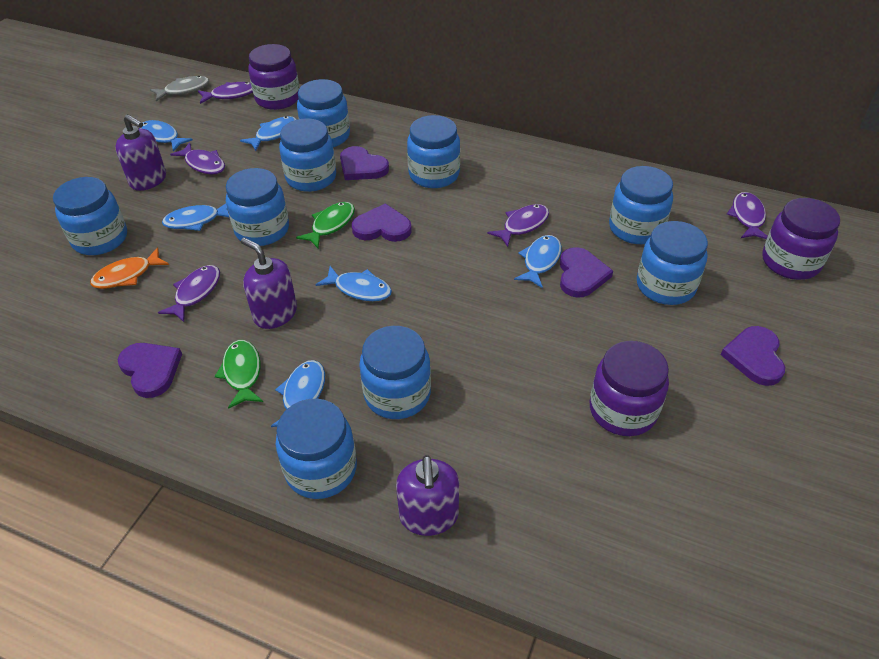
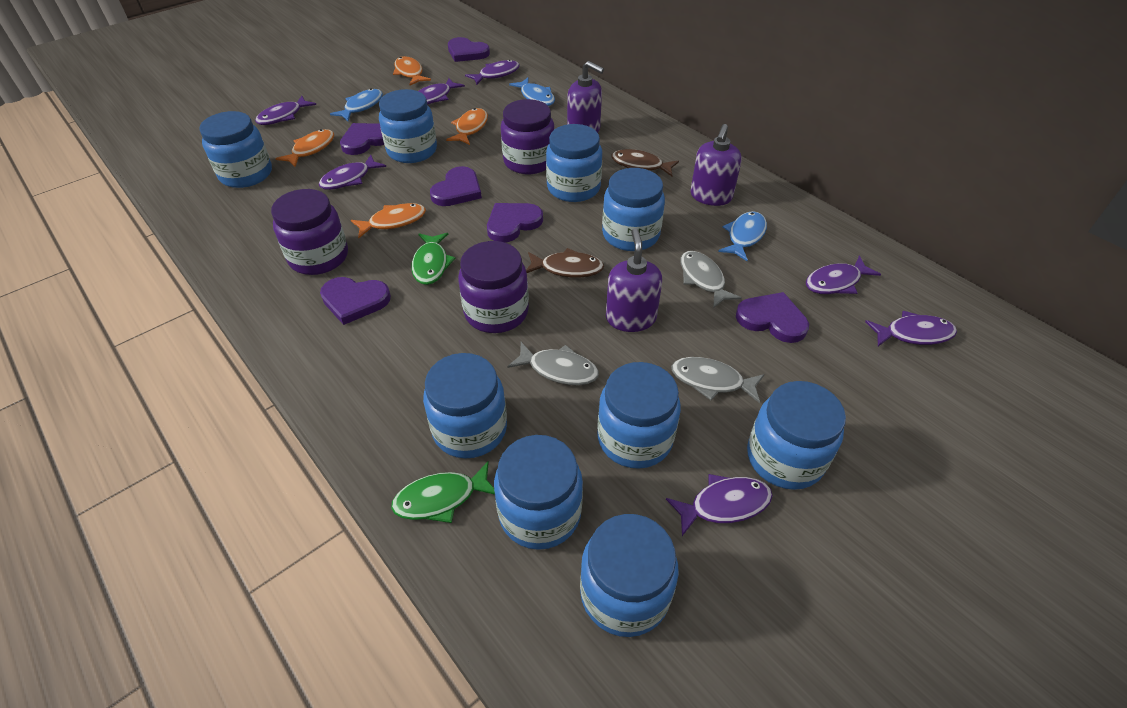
blue fish: [140,120,193,152] [162,203,230,231] [240,116,297,151] [271,360,325,427] [316,266,392,301] [514,235,562,288] = 6 -> [330,88,383,121] [509,78,555,106] [718,211,767,261] = 3
brown fish: none = 0 -> [526,248,604,277] [611,149,679,176] = 2
grey fish: [150,76,209,101] = 1 -> [507,342,599,385] [671,357,765,403] [680,251,742,308] = 3
orange fish: [90,247,169,289] = 1 -> [275,129,334,167] [351,203,426,238] [393,56,431,85] [446,108,488,145] = 4
purple fish: [158,265,220,322] [170,143,225,174] [198,82,253,104] [487,204,549,247] [727,192,768,239] = 5 -> [255,96,316,125] [318,155,386,190] [419,78,465,105] [465,60,520,85] [666,474,773,536] [806,256,881,294] [865,311,957,346] = 7
purple heart: [118,343,182,398] [340,146,389,180] [352,203,412,242] [560,247,613,298] [721,326,785,386] = 5 -> [320,277,391,325] [340,123,384,155] [430,166,482,206] [448,37,490,62] [487,203,543,242] [736,292,809,343] = 6

